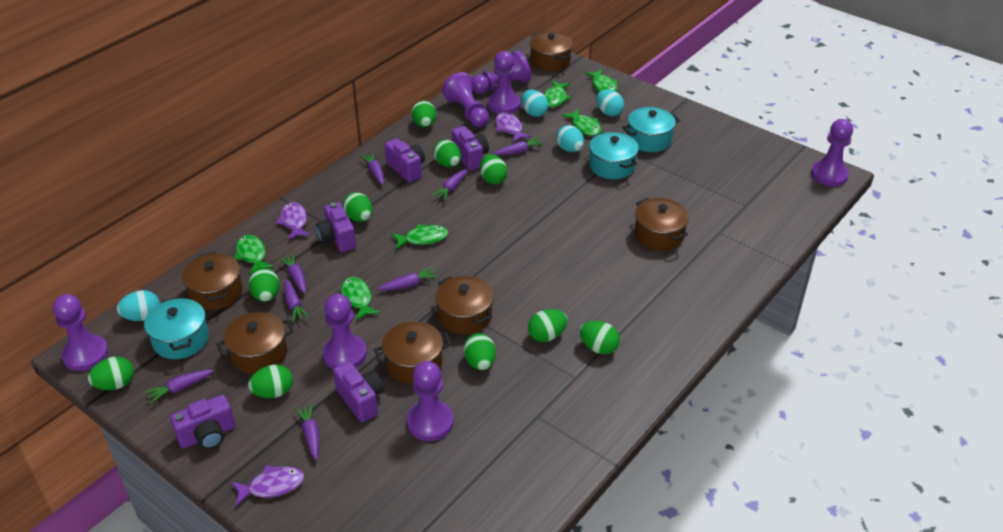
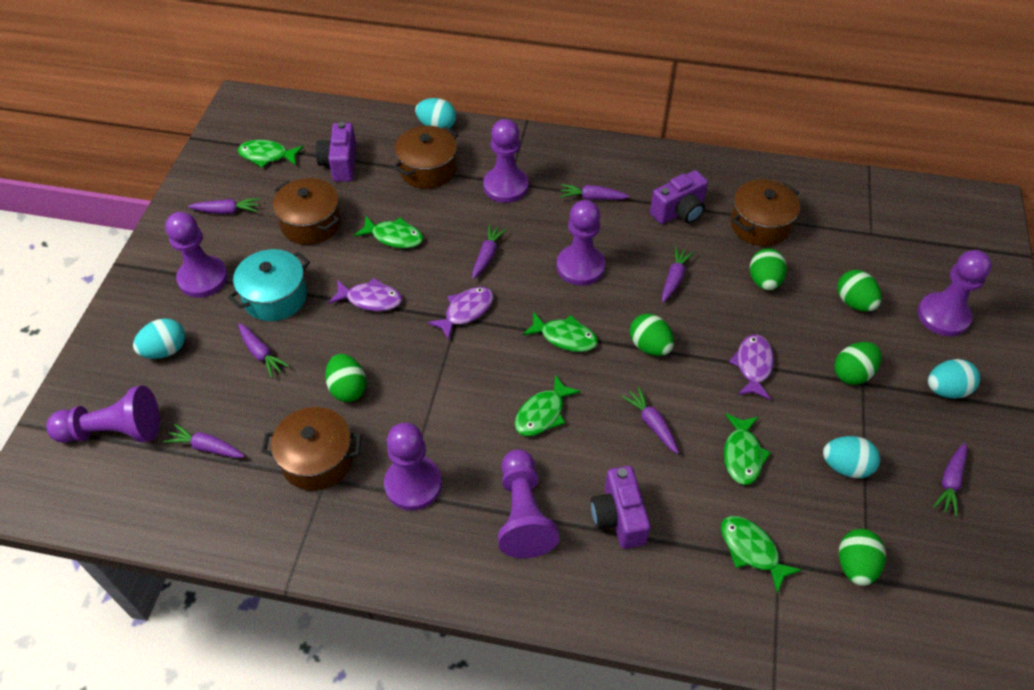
brown pot: [182,252,243,310] [216,312,294,374] [374,321,451,384] [435,276,494,335] [530,31,573,71] [635,198,689,251] = 6 -> [261,407,362,491] [273,178,341,245] [393,126,458,189] [731,179,800,246] = 4
green egg: [88,357,134,390] [248,365,293,398] [249,268,279,302] [343,192,373,222] [411,101,436,127] [433,140,461,167] [464,333,496,370] [480,154,507,185] [528,309,567,342] [580,321,620,354] = 10 -> [325,354,366,402] [630,313,674,356] [750,248,787,290] [834,342,881,385] [837,270,882,312] [839,529,886,586] = 6
purple camera: [170,395,235,450] [316,202,356,252] [333,361,384,422] [384,138,425,182] [451,126,489,171] = 5 -> [315,122,357,182] [591,466,651,549] [650,170,708,224] = 3
turquoise pot: [144,297,209,359] [589,132,639,179] [622,107,680,152] = 3 -> [228,249,310,321] = 1

